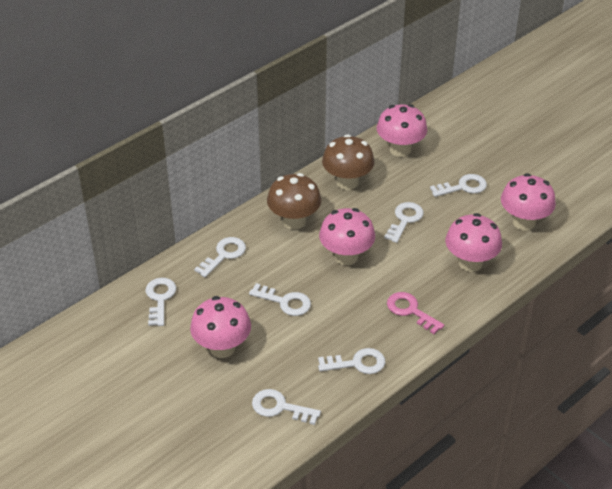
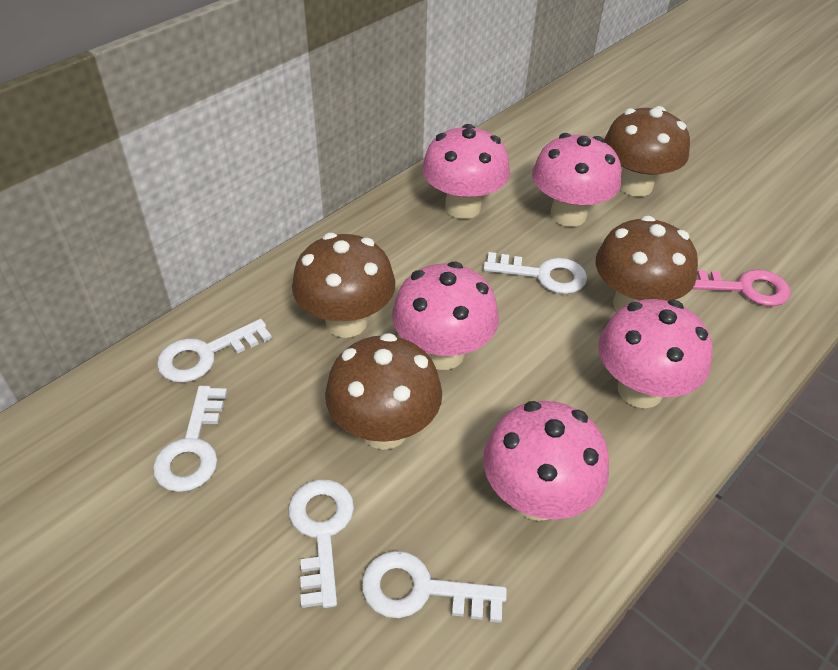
brown mushroom: [267,173,321,229] [322,134,375,190] = 2 -> [292,233,395,338] [325,333,442,450] [596,216,698,311] [604,106,690,197] = 4
white key: [146,278,176,326] [194,237,246,277] [249,283,311,316] [252,389,321,425] [318,348,385,374] [384,202,424,243] [430,174,487,197] = 7 -> [153,386,227,492] [157,319,272,383] [288,479,354,608] [362,551,507,623] [483,252,587,294] = 5

